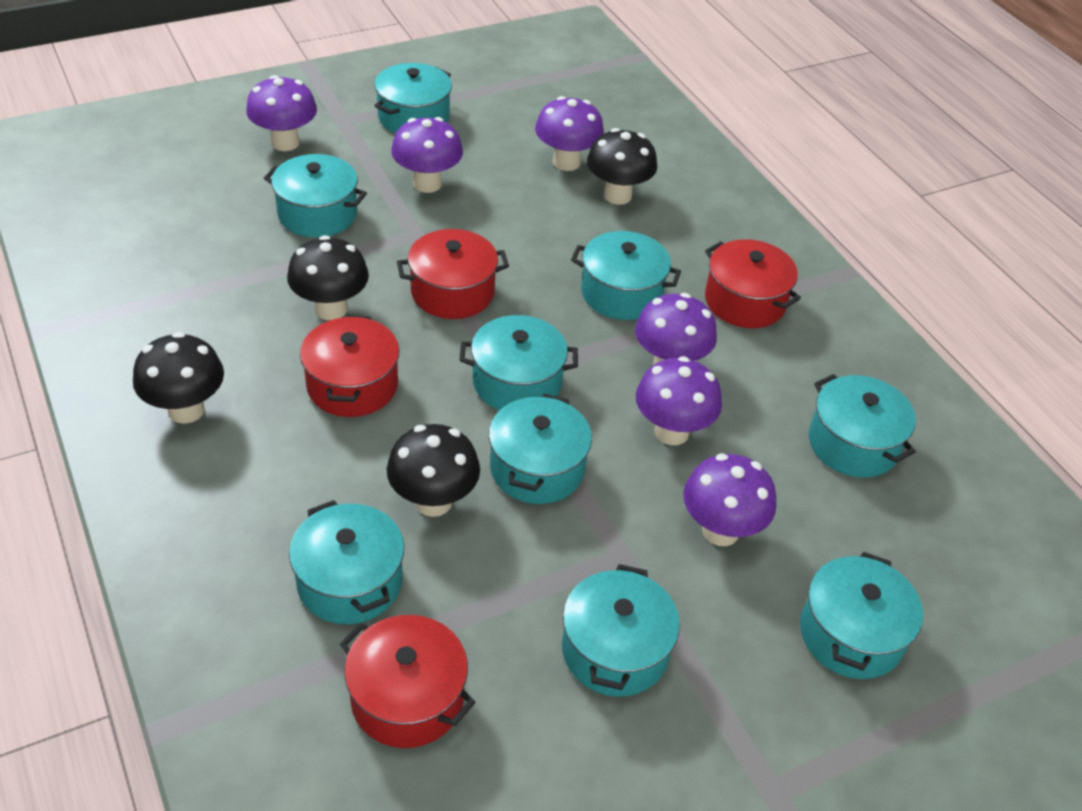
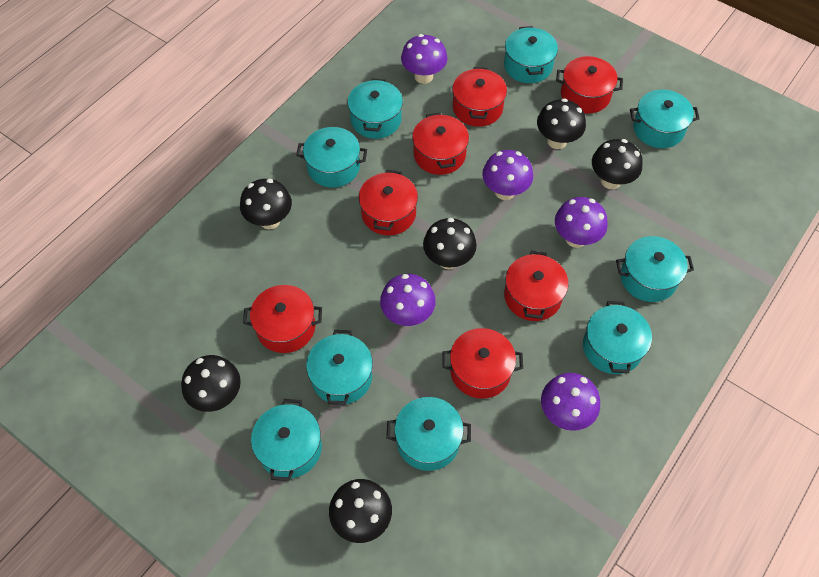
black mushroom: [133,332,224,424] [287,235,369,320] [387,424,480,517] [587,128,657,205] = 4 -> [181,355,241,412] [240,179,292,229] [329,479,392,543] [423,218,477,269] [537,98,586,149] [592,139,643,189] = 6
purple mushroom: [246,75,317,151] [391,117,463,193] [535,96,604,171] [635,293,717,365] [636,356,722,445] [683,454,776,546] = 6 -> [380,274,436,326] [401,34,447,84] [482,150,533,200] [541,373,600,431] [555,197,608,248] = 5
red pot: [300,315,399,417] [340,615,475,748] [397,229,509,319] [705,239,801,328] = 4 -> [243,285,322,353] [359,170,418,235] [412,113,469,175] [442,328,523,399] [452,67,507,127] [504,251,568,321] [556,56,623,114] = 7

